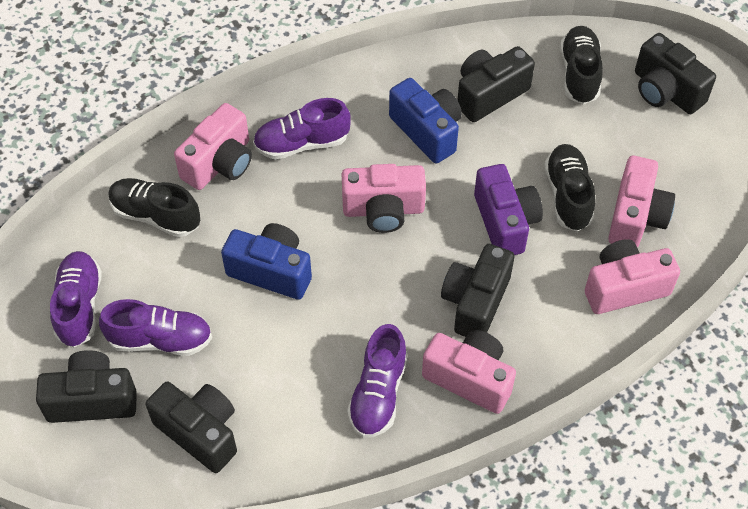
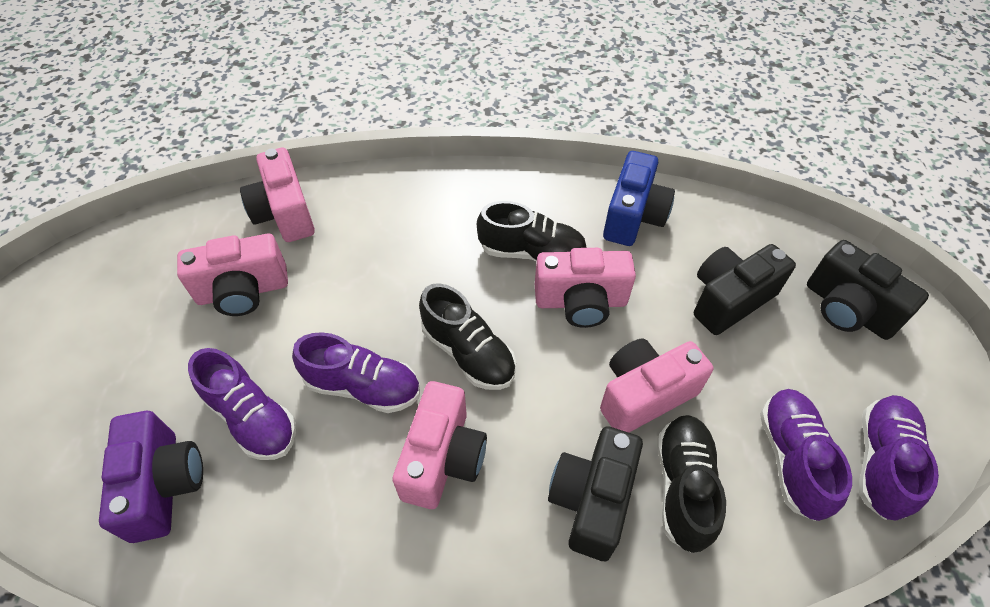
black camera: [36,350,137,423] [146,382,237,473] [441,244,514,337] [457,46,535,122] [635,33,716,114] = 5 -> [548,426,643,561] [694,244,796,335] [807,240,929,340] = 3
blue camera: [221,223,312,300] [389,78,462,164] = 2 -> [603,151,675,246] = 1

